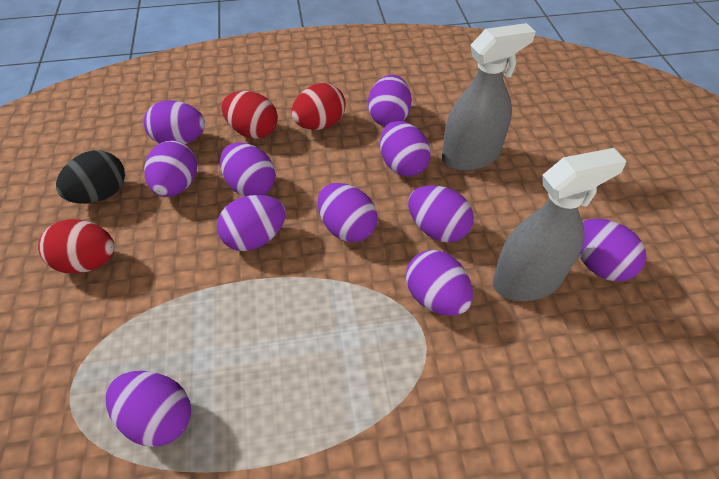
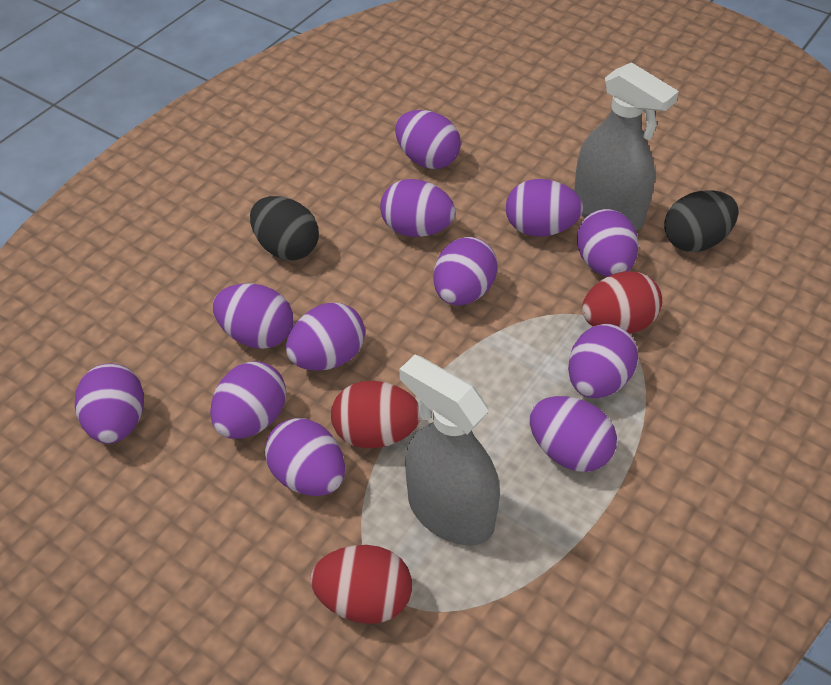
black egg: [56,150,125,204] = 1 -> [250,196,319,260] [664,190,739,252] = 2
purple egg: [106,371,191,447] [144,100,205,144] [144,140,197,197] [217,195,286,251] [220,142,276,197] [318,183,378,242] [368,75,412,126] [380,121,431,177] [406,250,473,316] [408,185,474,243] [579,219,646,282] = 11 -> [75,363,144,444] [210,361,286,439] [213,283,293,349] [265,418,345,496] [286,303,365,371] [380,179,455,237] [395,110,461,169] [433,237,498,305] [506,179,583,237] [530,396,617,472] [568,324,638,398] [577,209,639,277] = 12

